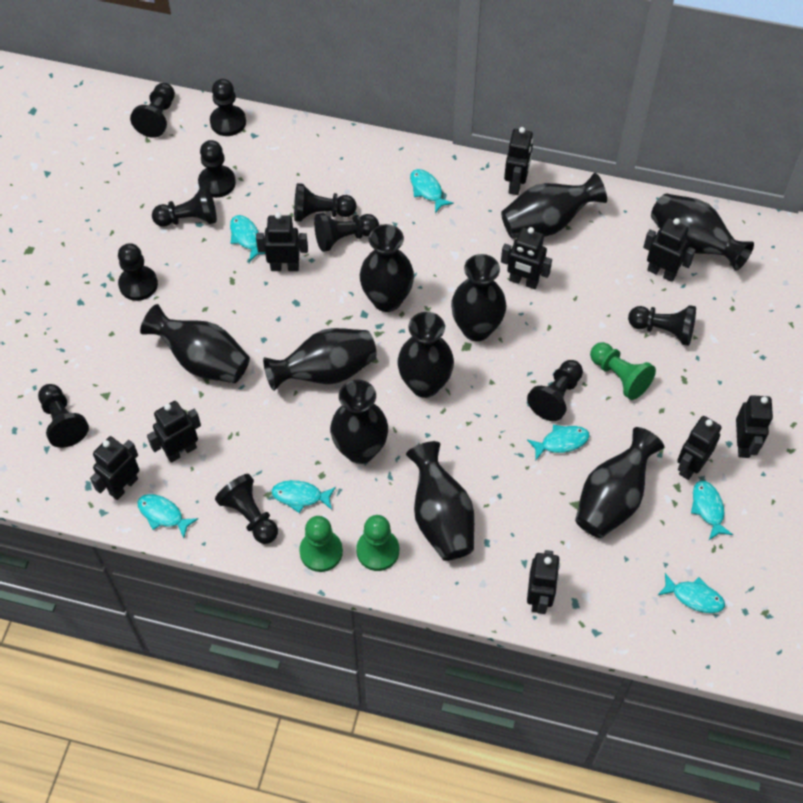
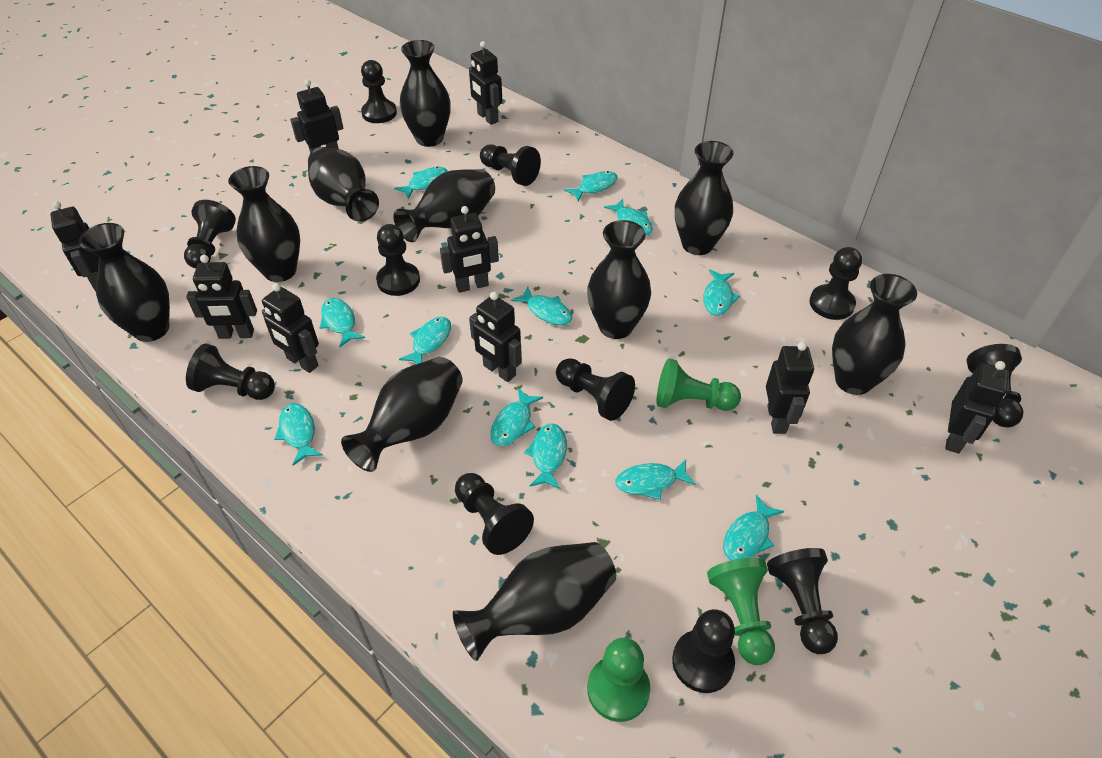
turquoise fish: [137,494,198,538] [230,215,265,262] [272,480,336,513] [410,169,454,213] [527,425,590,460] [657,573,725,613] [691,481,733,540] = 7 -> [274,403,323,465] [320,298,365,347] [394,167,448,199] [399,317,451,364] [490,388,543,446] [511,286,572,325] [524,423,567,489] [564,171,618,201] [604,199,653,235] [615,459,696,500] [703,269,740,316] [723,495,784,560] = 12

